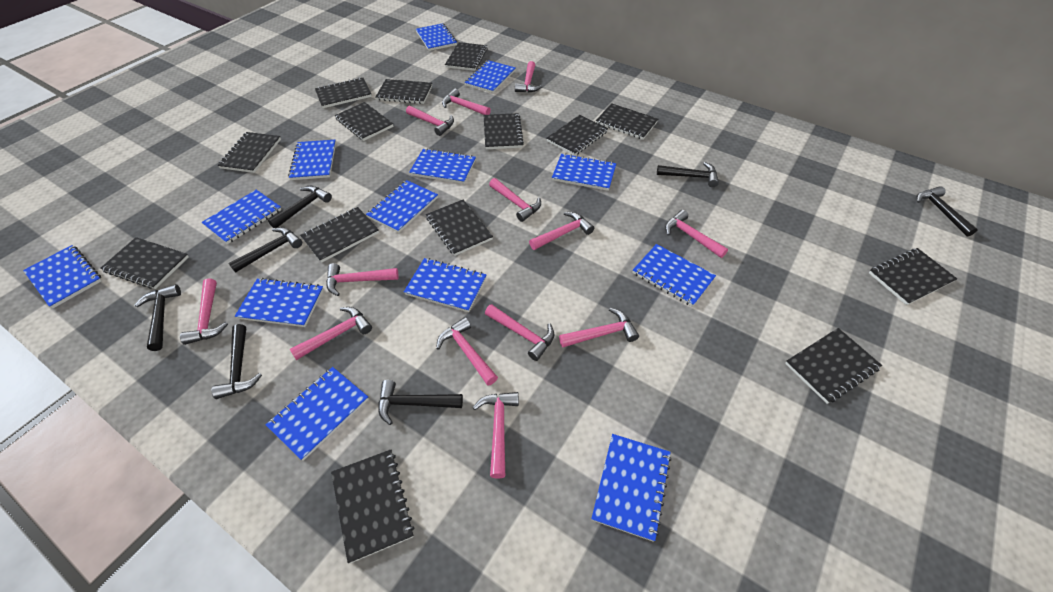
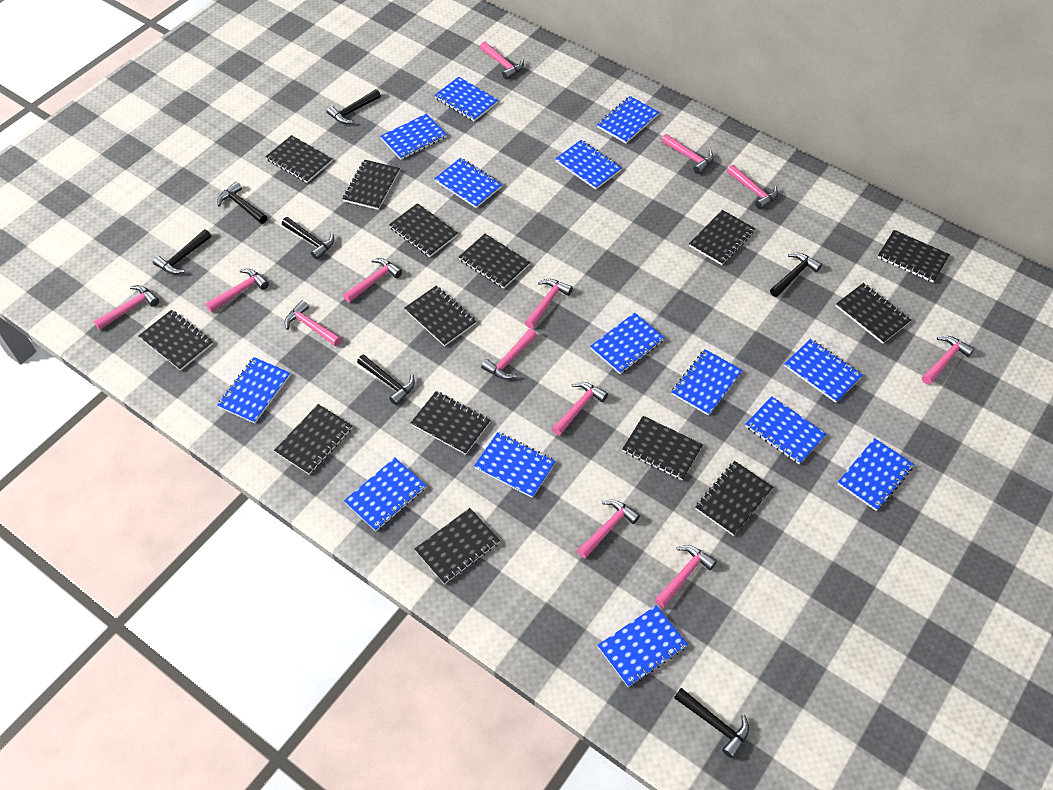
blue notebook: [23,245,102,308] [202,190,282,244] [235,278,324,327] [266,367,369,461] [288,140,336,180] [366,180,438,233] [404,258,486,312] [409,148,476,184] [416,23,457,51] [464,60,515,93] [552,153,616,191] [591,434,671,542] [633,244,716,307] = 13 -> [217,357,290,423] [344,458,427,531] [380,114,447,160] [434,77,498,121] [434,158,502,208] [474,432,556,498] [555,140,622,190] [590,312,665,374] [597,96,659,143] [597,605,688,687] [671,349,742,416] [745,396,826,465] [784,339,863,403] [837,438,914,511] = 14

